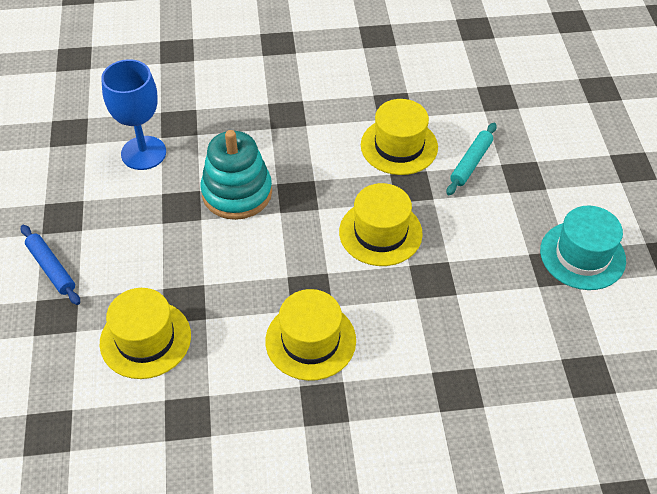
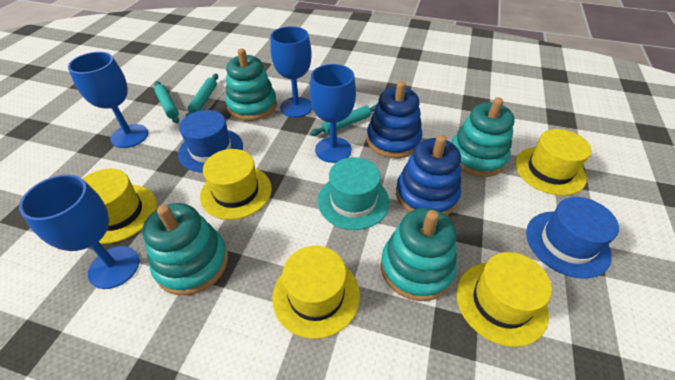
blue goblet: [101,59,166,170] = 1 -> [19,174,140,289] [68,52,148,148] [270,26,313,118] [310,64,356,163] = 4
blue hat: none = 0 -> [178,110,243,172] [526,197,619,279] = 2
blue rolling pin: [21,225,80,305] = 1 -> none = 0
blue stacking toy: none = 0 -> [367,81,422,159] [396,135,461,216] = 2
turquoise rolling pin: [446,123,497,195] = 1 -> [154,81,179,123] [185,74,218,117] [310,104,377,136] = 3
turquoise stacking toy: [201,130,272,220] = 1 -> [143,203,228,295] [225,49,277,121] [381,208,457,301] [451,98,515,177] = 4
yellow hat: [100,288,191,379] [265,289,356,381] [339,183,423,266] [361,99,438,175] = 4 -> [82,169,157,244] [200,149,272,220] [272,246,360,339] [456,252,552,347] [515,129,591,196] = 5

